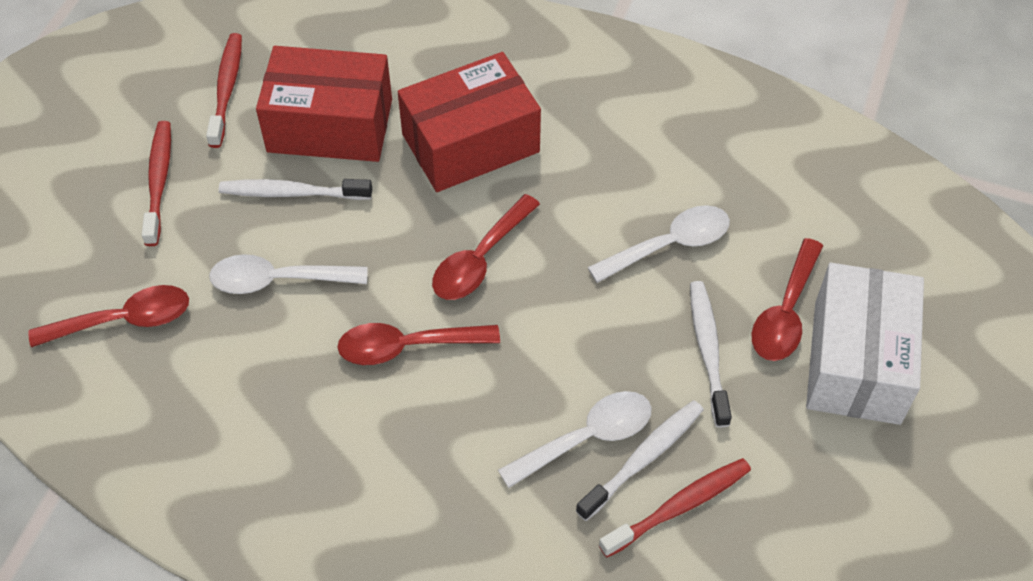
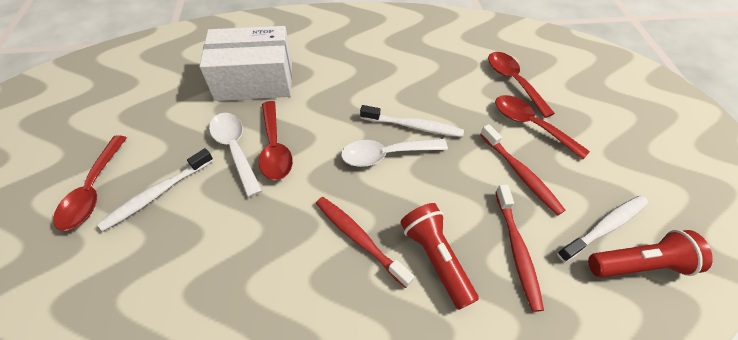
red box: [256,46,392,162] [398,52,541,192] = 2 -> none = 0
red flashlight: none = 0 -> [401,203,479,310] [588,230,713,278] = 2
white spoon: [209,254,368,294] [498,391,652,488] [588,205,730,283] = 3 -> [209,113,262,197] [341,139,448,167] = 2

